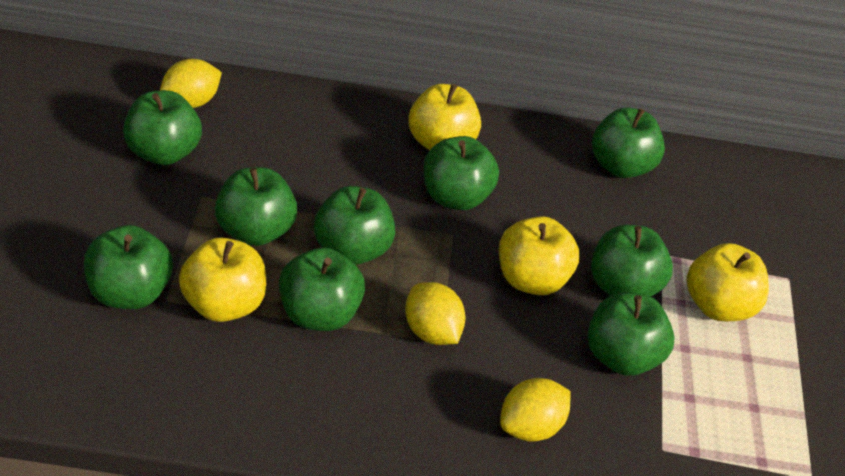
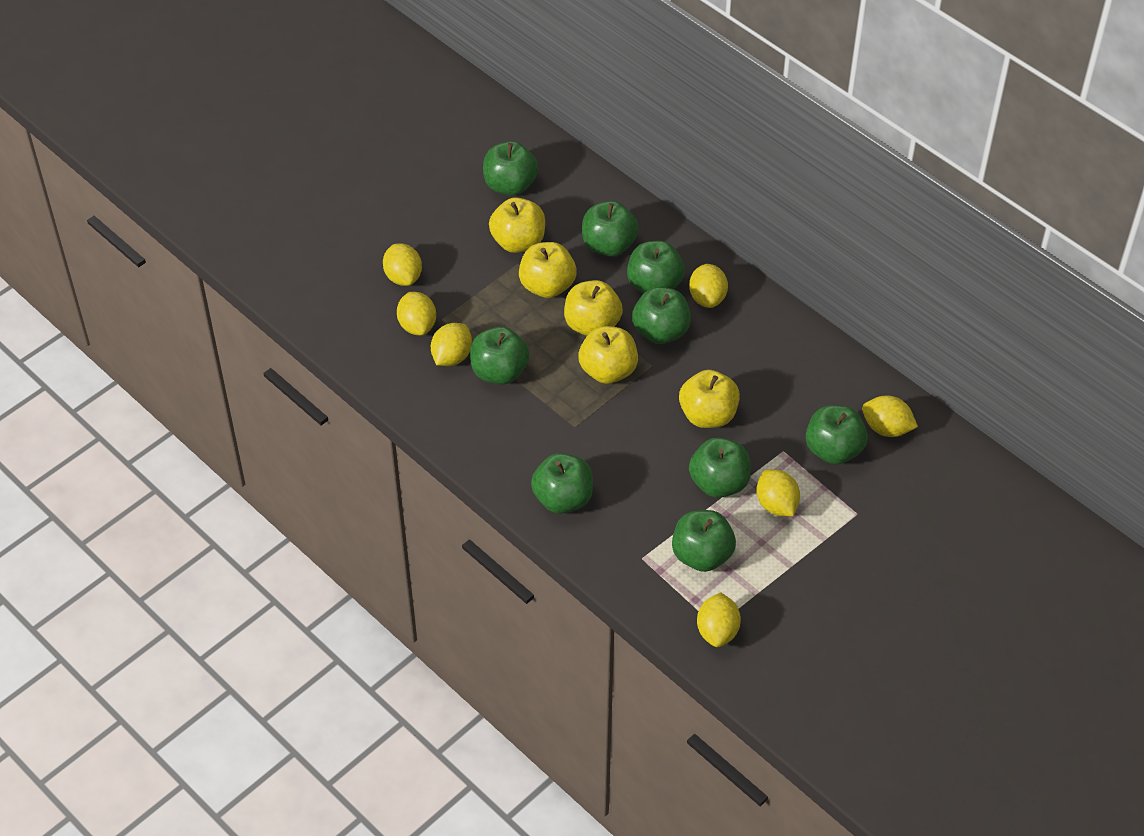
yellow apple: [179,237,266,322] [409,84,481,150] [499,216,580,295] [686,243,769,321] = 4 -> [489,197,545,253] [519,242,577,298] [564,280,623,336] [579,326,638,384] [679,370,740,428] = 5
yellow lemon: [160,59,222,108] [405,282,466,345] [500,378,571,442] = 3 -> [383,243,422,286] [397,292,436,335] [431,323,472,366] [689,264,728,308] [697,593,741,647] [756,469,800,517] [862,396,918,437] = 7

